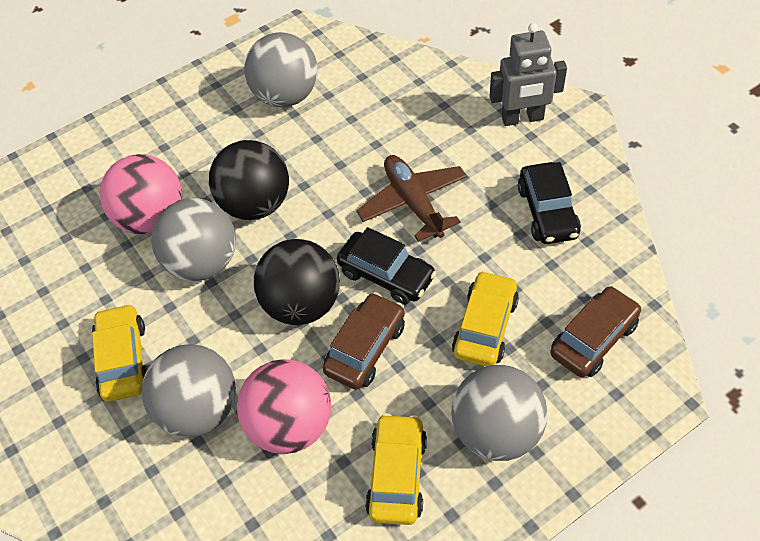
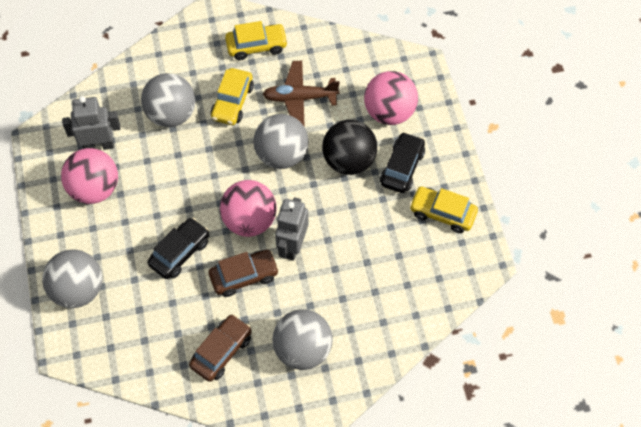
black ball: [209,140,289,220] [254,239,340,325] = 2 -> [322,120,377,175] = 1
grey robot: [489,23,567,126] = 1 -> [62,96,121,150] [275,197,308,261] = 2
pink ball: [100,154,182,234] [237,359,331,454] = 2 -> [61,148,118,204] [220,180,277,237] [364,71,418,125] = 3

